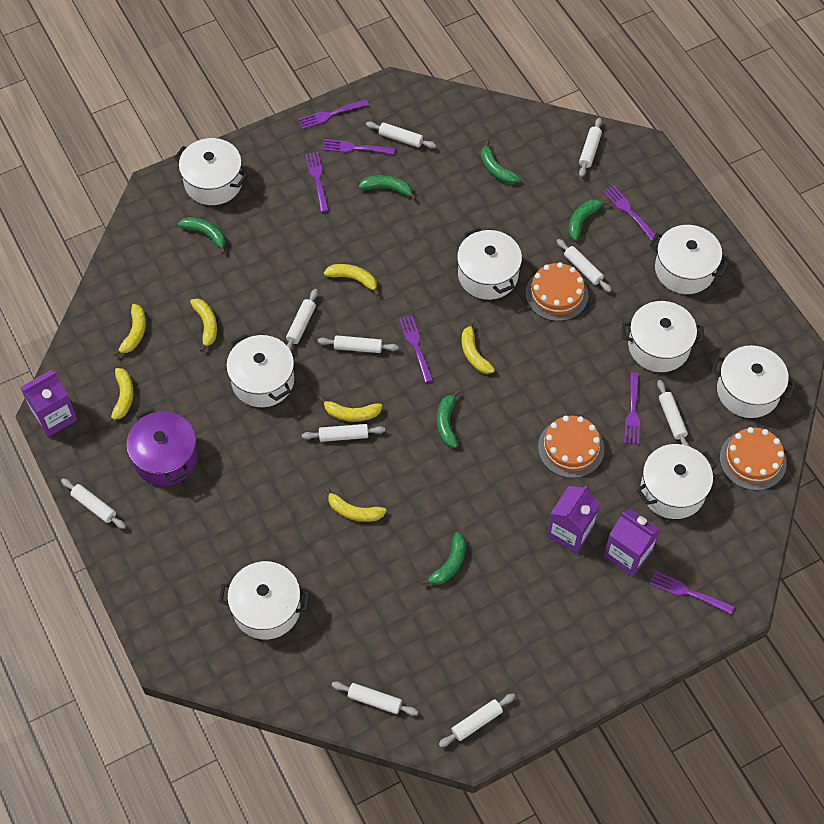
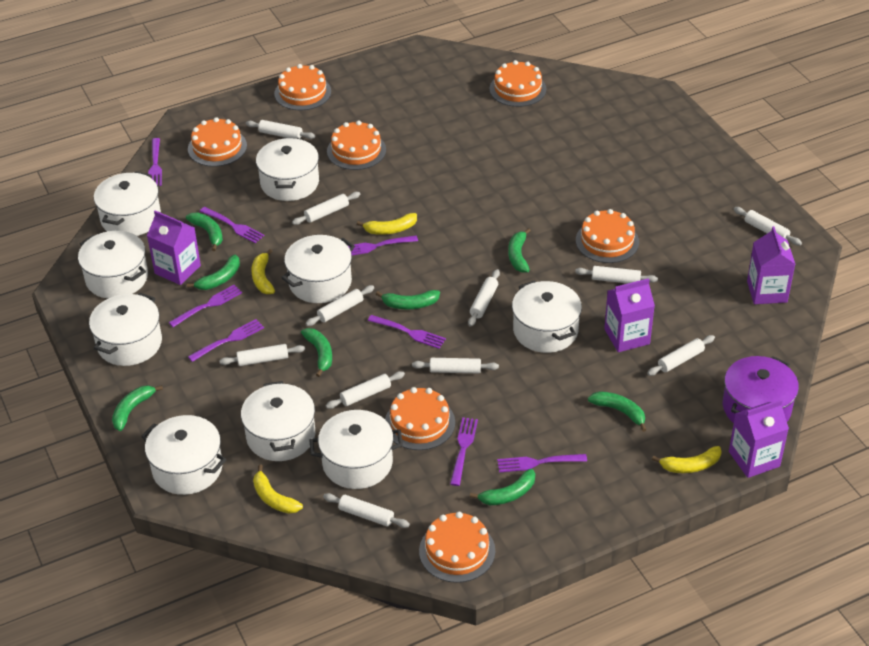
green banana: [178,217,226,254] [358,175,416,200] [421,532,466,585] [437,390,460,448] [481,140,520,184] [568,199,609,241] = 6 -> [112,385,163,431] [186,213,223,251] [187,255,240,290] [301,328,332,377] [376,290,440,309] [470,469,535,505] [508,228,531,273] [588,391,647,432] = 8
orange cake: [525,262,588,321] [538,416,604,478] [720,427,787,491] = 3 -> [188,117,247,167] [274,64,331,110] [327,121,386,170] [385,387,455,450] [419,512,495,583] [489,60,546,107] [576,209,639,263] = 7
purple carton: [20,370,78,437] [547,485,600,553] [604,509,660,577] = 3 -> [147,210,201,285] [604,278,655,352] [729,399,789,478] [747,226,795,304] = 4
purple fork: [298,99,369,129] [305,152,329,212] [322,139,395,154] [399,316,433,383] [603,185,655,241] [624,372,640,445] [650,571,734,614] = 7 -> [148,138,162,186] [169,285,242,327] [188,319,264,362] [200,207,264,243] [348,235,418,256] [368,315,446,349] [450,417,478,486] [497,454,587,472] = 8
white pot: [174,138,248,205] [219,561,310,639] [226,334,294,407] [457,227,522,300] [622,301,704,372] [637,444,717,519] [649,225,729,294] [711,345,796,418] = 8 -> [78,231,148,299] [89,293,162,366] [94,172,161,236] [141,415,226,495] [241,381,315,461] [256,138,319,201] [281,235,355,303] [309,410,403,489] [512,280,582,353] = 9
white rolling pin: [61,478,126,529] [286,289,318,351] [302,424,385,442] [318,335,398,353] [332,681,418,716] [366,121,436,148] [439,693,515,747] [557,239,612,292] [579,118,602,177] [657,380,689,446] = 10 -> [219,344,305,366] [246,120,315,139] [292,192,360,225] [305,285,374,326] [323,493,410,528] [326,371,405,409] [412,358,499,373] [468,269,500,327] [575,266,658,283] [647,335,715,376] [734,207,802,245] = 11
yellow banana: [106,368,133,425] [112,304,146,356] [190,298,217,352] [319,397,382,422] [324,264,380,296] [325,487,387,522] [461,321,495,374] = 7 -> [251,249,275,294] [253,465,303,513] [357,213,417,235] [652,446,722,473] = 4

